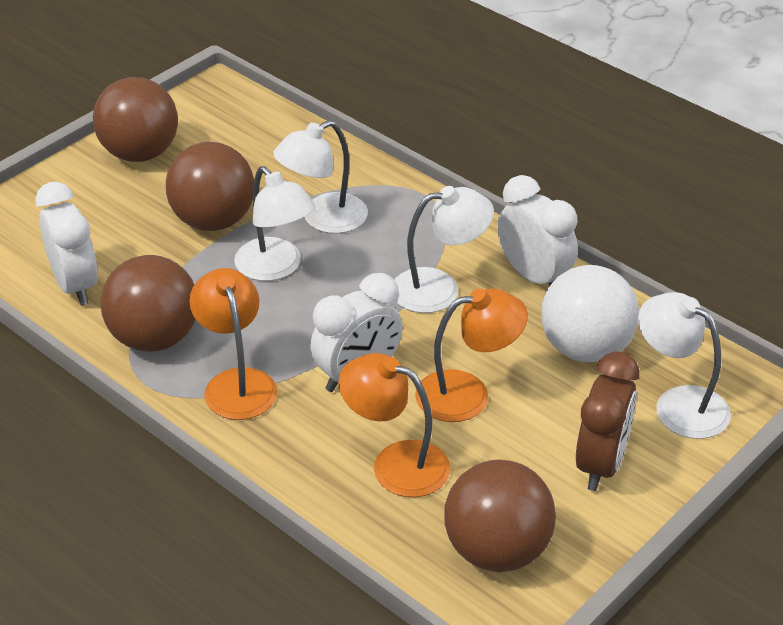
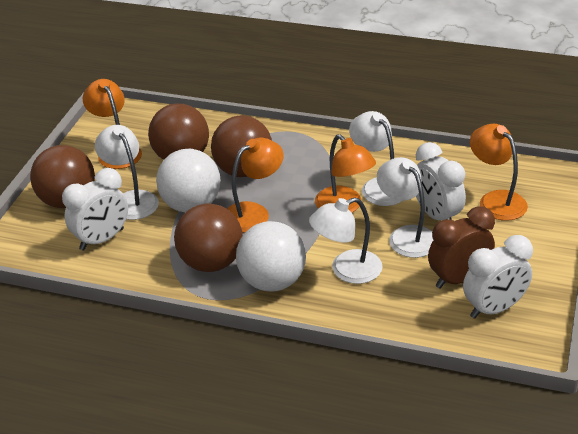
orange lamp: [189,268,277,420] [338,353,450,497] [415,288,528,422] = 3 -> [83,79,142,169] [227,138,284,233] [315,134,376,213] [470,124,528,221] = 4
white ball: [541,265,639,363] = 1 -> [156,149,221,212] [236,221,306,291] = 2

